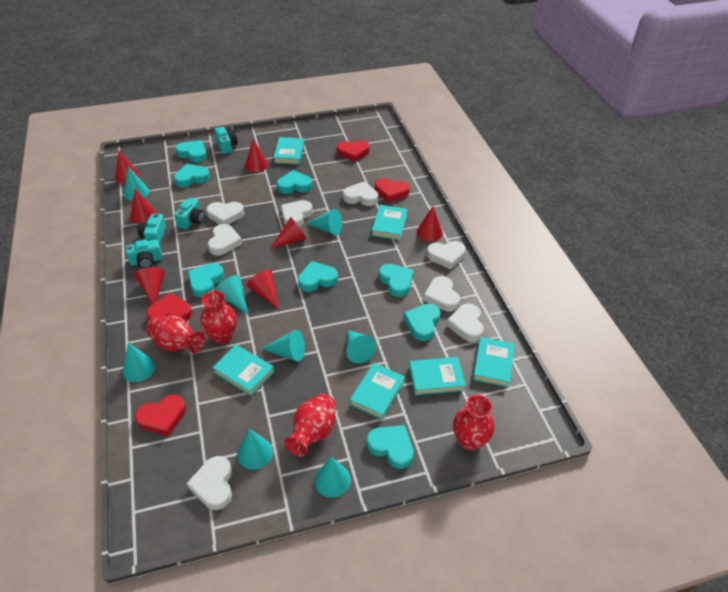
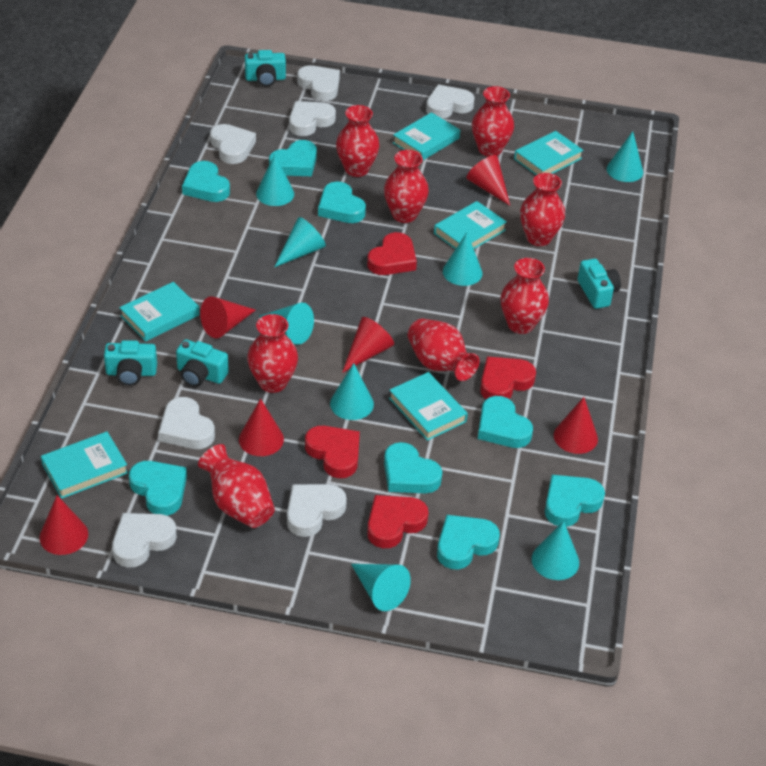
red cone: [115,150,140,184] [130,189,156,224] [135,267,165,304] [245,139,268,172] [247,270,279,309] [270,217,307,249] [417,206,443,241] = 7 -> [39,495,88,555] [200,296,256,339] [239,398,284,456] [342,317,394,373] [467,155,510,206] [554,397,598,454] = 6
red vase: [146,315,205,353] [200,290,237,344] [284,394,336,457] [453,395,495,451] = 4 -> [198,444,275,528] [247,314,298,393] [336,105,380,177] [384,150,429,223] [408,319,479,381] [472,86,514,157] [501,258,549,334] [520,173,565,246] = 8
white heart: [186,456,232,510] [206,202,244,225] [208,224,242,256] [281,200,313,227] [343,181,378,206] [423,276,460,312] [427,241,466,269] [446,303,484,342] = 8 -> [112,513,177,568] [158,397,215,449] [210,124,256,164] [287,484,347,537] [289,101,336,136] [297,65,340,101] [426,85,475,119] = 7

